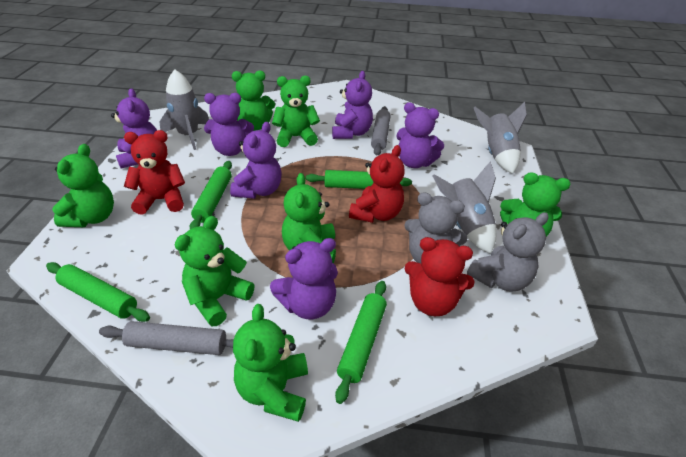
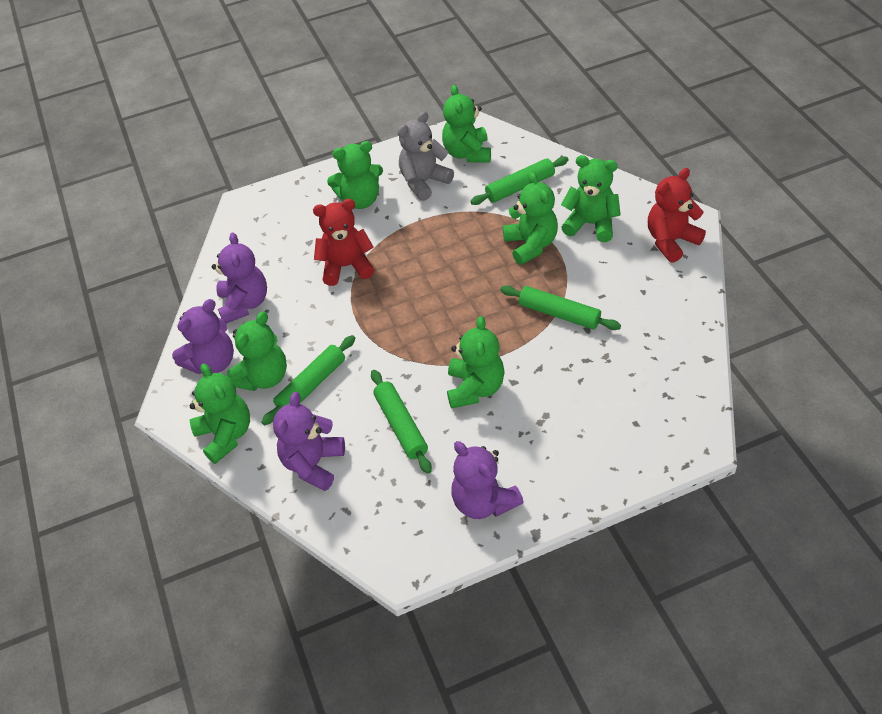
grey rocket: [159,70,209,150] [433,161,496,254] [474,102,527,174] = 3 -> none = 0
grey rolling pin: [99,321,233,355] [371,106,390,155] = 2 -> none = 0
grey teddy bear: [404,192,468,263] [467,212,549,292] = 2 -> [398,111,454,201] = 1
purple teddy bear: [111,88,157,168] [204,93,254,156] [230,122,281,199] [270,238,338,319] [332,71,373,139] [396,102,444,168] = 6 -> [172,299,234,374] [212,232,267,323] [273,392,345,491] [451,441,524,519] = 4
red teddy bear: [124,130,185,215] [349,145,405,223] [404,237,475,316] = 3 -> [313,199,374,286] [648,168,706,263] = 2

